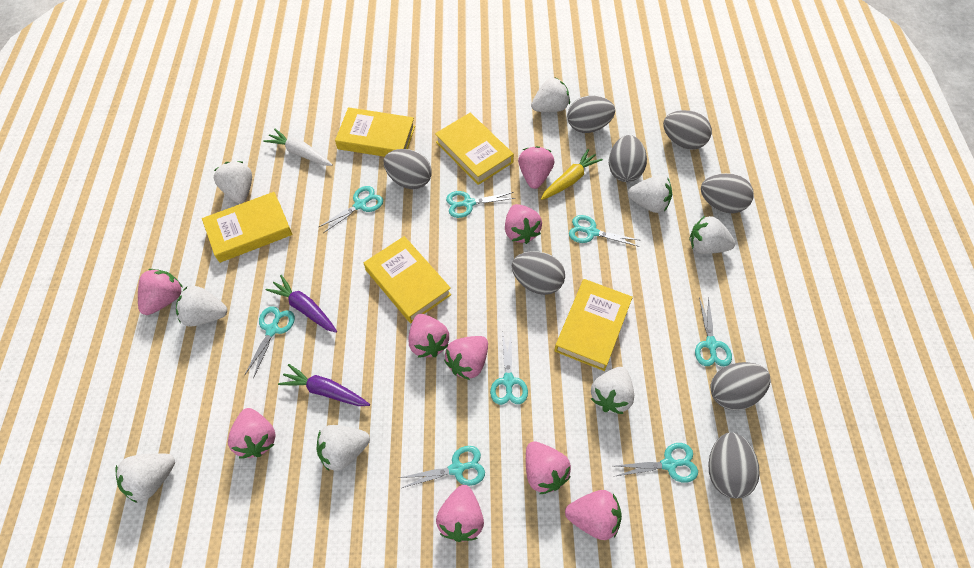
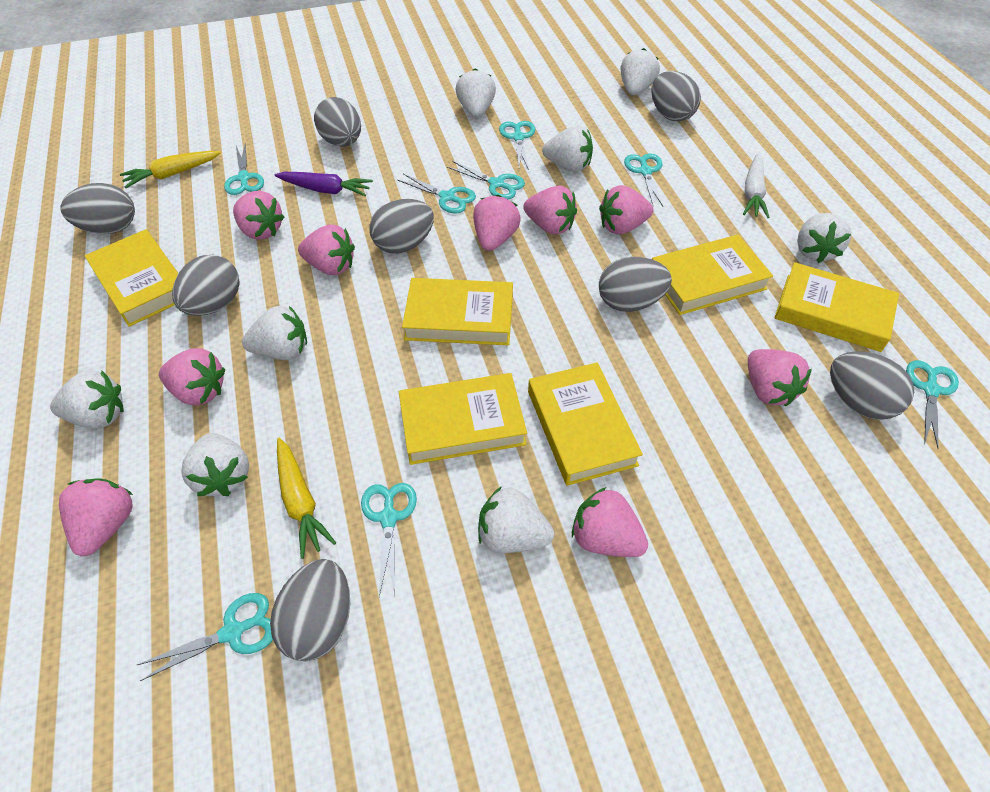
purple carrot: [265,275,337,333] [278,364,370,406] = 2 -> [275,172,373,196] = 1
yellow book: [202,192,292,263] [335,107,415,157] [364,236,451,323] [435,113,514,185] [554,279,633,371] = 5 -> [84,229,178,327] [399,373,527,465] [402,278,513,345] [528,363,643,486] [652,235,773,315] [774,262,899,352] = 6
yellow carrot: [541,149,603,200] = 1 -> [120,151,221,188] [277,437,336,559] = 2

